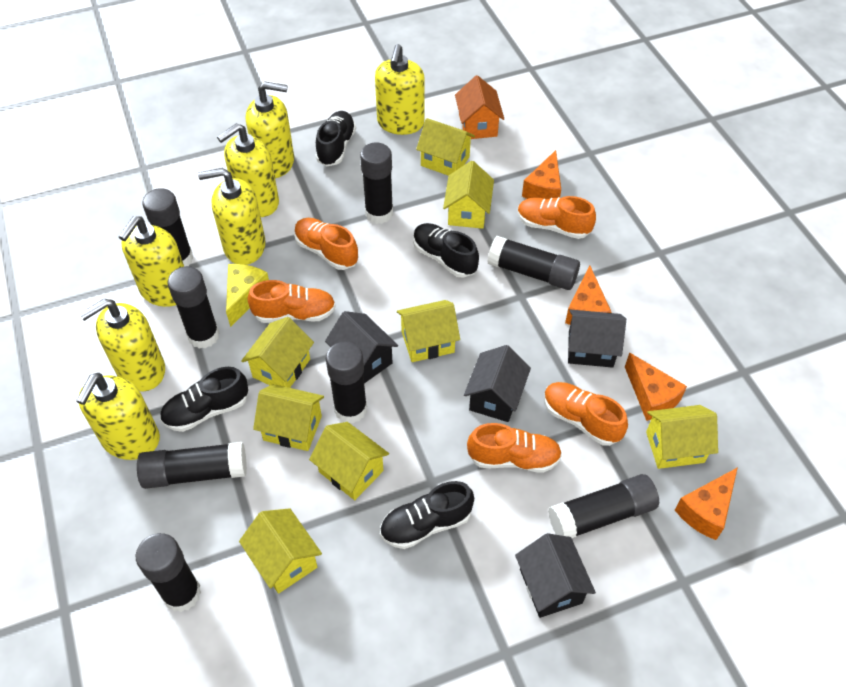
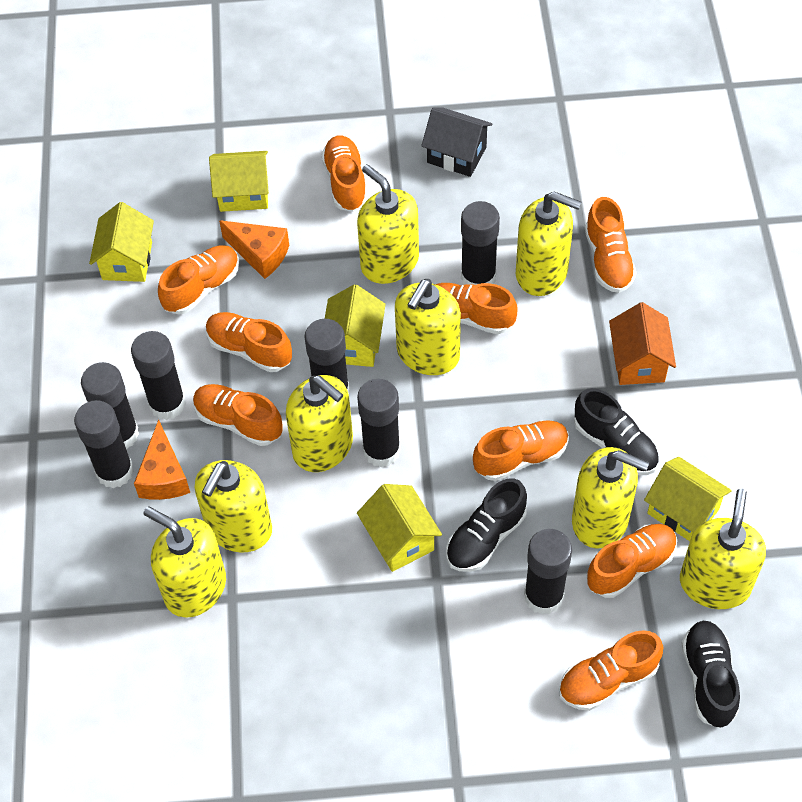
black glue stick: [136,533,201,612] [137,442,247,489] [142,188,193,267] [167,266,219,349] [326,342,367,424] [360,142,393,224] [487,236,580,290] [548,474,659,538] = 8 -> [74,400,134,488] [81,362,139,449] [131,331,186,420] [305,319,349,394] [357,379,401,467] [461,201,500,285] [524,529,572,615] = 7
black house: [325,311,398,383] [464,345,531,422] [515,533,596,618] [568,310,626,368] = 4 -> [421,108,493,177] = 1
black shoe: [160,367,248,432] [315,111,356,167] [380,481,474,549] [413,223,479,278] = 4 -> [446,478,527,572] [574,388,659,475] [681,621,740,728] = 3
orange cheese: [522,150,561,199] [565,266,611,325] [625,353,687,421] [675,467,738,540] = 4 -> [134,419,190,500] [219,220,289,279] = 2
orange shoe: [248,280,336,323] [294,218,358,270] [467,423,562,473] [517,196,596,239] [544,382,628,446] = 5 -> [158,245,239,314] [193,384,283,446] [206,312,292,372] [321,136,367,212] [435,283,518,334] [473,420,569,481] [559,630,663,711] [585,197,637,293] [587,524,677,598] = 9
yellow cheese: [226,264,269,327] = 1 -> none = 0
yellow house: [239,508,322,594] [241,317,314,388] [253,384,324,451] [309,422,389,500] [397,300,460,362] [416,118,475,176] [443,161,494,229] [646,405,718,469] = 8 -> [89,202,154,282] [209,151,269,212] [325,284,386,367] [357,484,442,572] [644,457,732,541] = 5
yellow soap dispenser: [76,373,160,460] [79,299,165,391] [119,216,184,307] [198,168,266,265] [217,123,279,217] [246,81,294,178] [375,44,425,135] = 7 -> [144,507,226,618] [194,460,272,553] [286,375,353,472] [357,164,419,284] [395,279,461,375] [516,192,581,296] [572,447,649,549] [680,489,766,609] = 8

